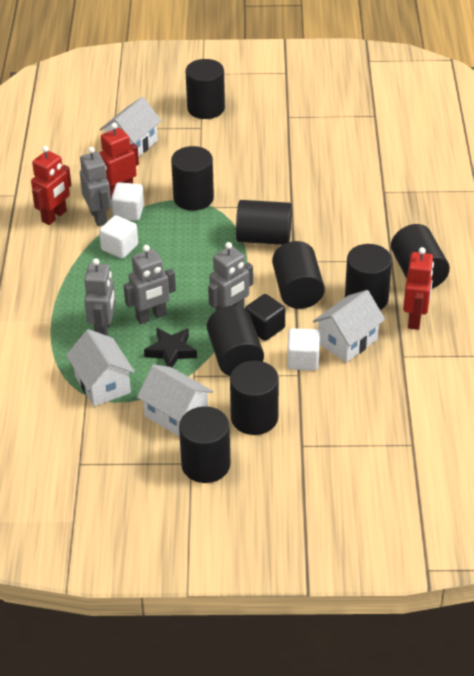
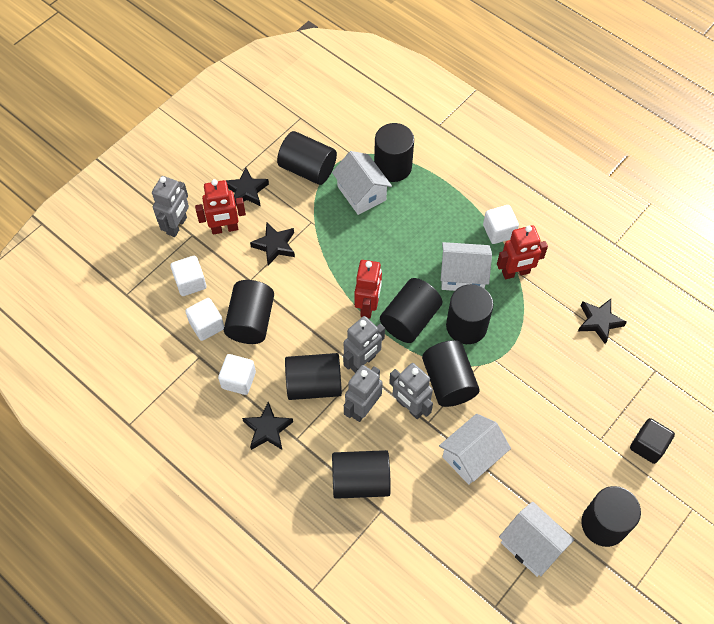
black star: [144,328,197,367] = 1 -> [225,168,269,206] [242,401,293,450] [250,223,295,266] [578,299,627,344] = 4
white cube: [99,215,138,259] [111,182,144,221] [287,328,320,370] = 3 -> [170,256,207,296] [185,298,224,341] [218,354,256,395] [483,205,519,244] = 4

